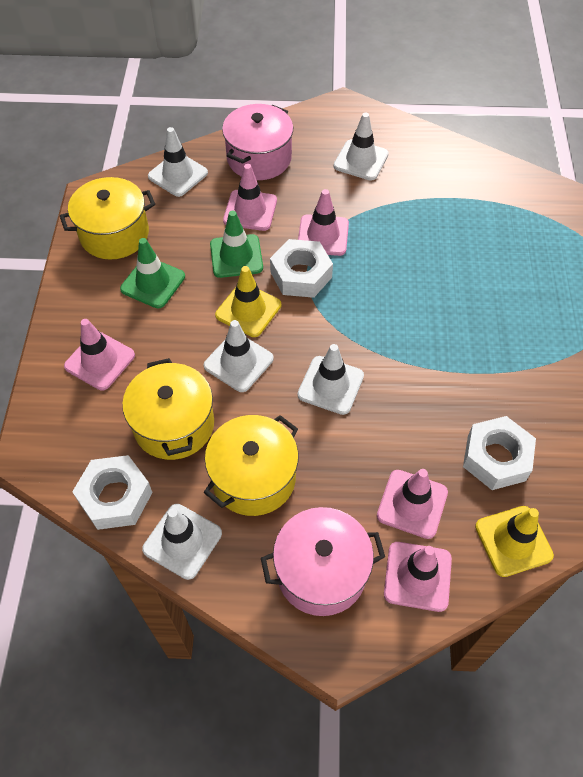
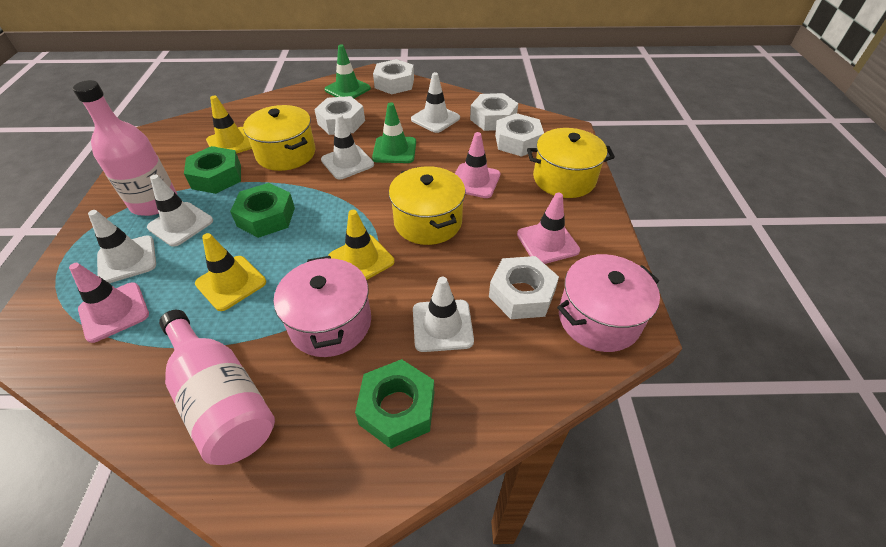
green nut: none = 0 -> [184,146,241,194] [230,183,295,238] [355,359,434,449] = 3
pink bottle: none = 0 -> [73,80,177,216] [159,310,275,465] = 2
pink traffic cone: [64,319,135,390] [223,164,277,231] [298,189,349,256] [377,469,448,539] [384,542,452,612] = 5 -> [69,263,149,343] [455,132,500,198] [517,193,580,264] = 3
white nut: [72,455,153,530] [270,239,333,298] [463,416,536,490] = 3 -> [314,96,365,135] [373,59,414,94] [470,93,518,131] [489,256,559,319] [495,113,544,157] = 5
yellow traffic cone: [215,266,281,337] [475,506,554,577] = 2 -> [195,233,266,311] [206,96,252,154] [329,210,394,280] = 3

